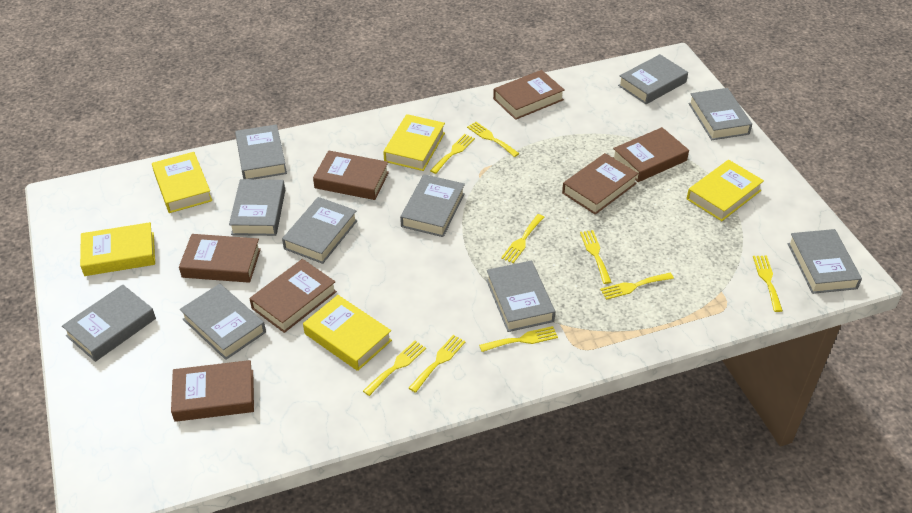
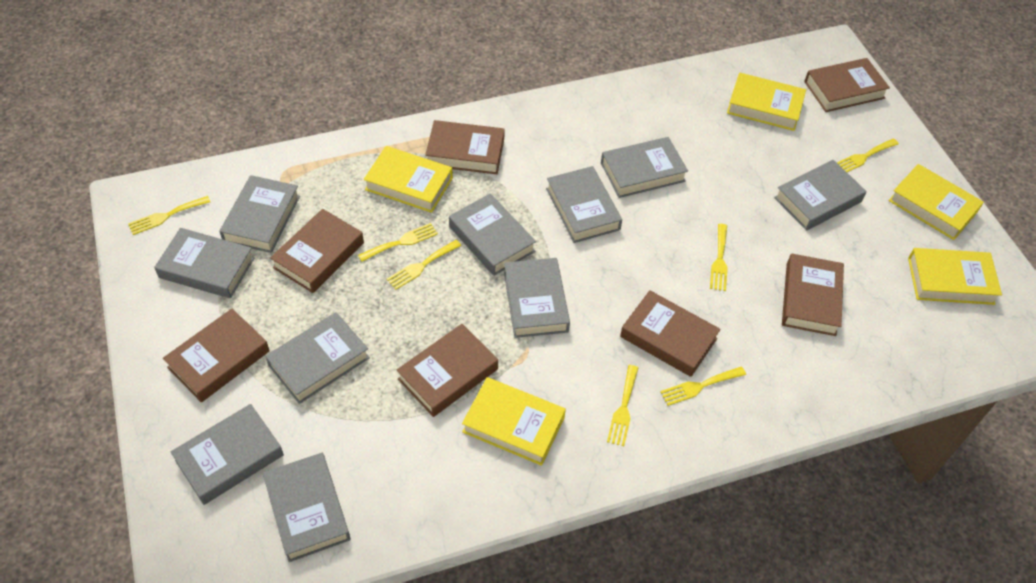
yellow fork: [363,341,426,396] [409,335,466,393] [430,134,475,174] [467,122,519,157] [479,326,558,352] [501,214,544,263] [580,230,611,284] [600,273,674,300] [753,256,783,312] = 9 -> [128,196,210,235] [358,223,438,262] [387,240,461,290] [607,365,638,446] [660,367,746,406] [710,224,728,291] [837,138,899,172] = 7

